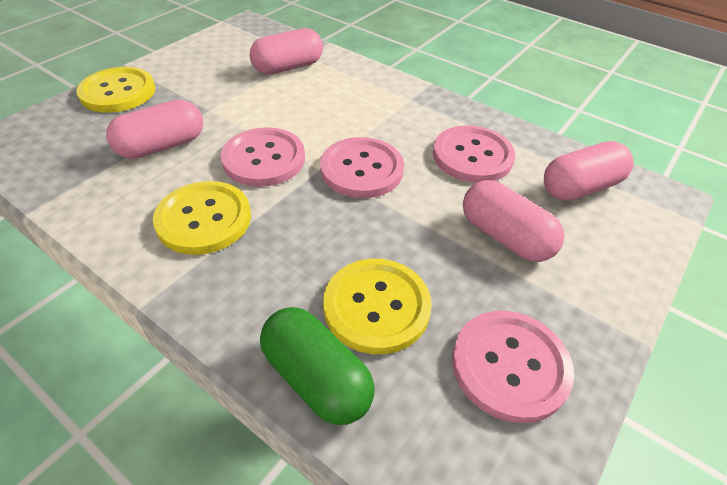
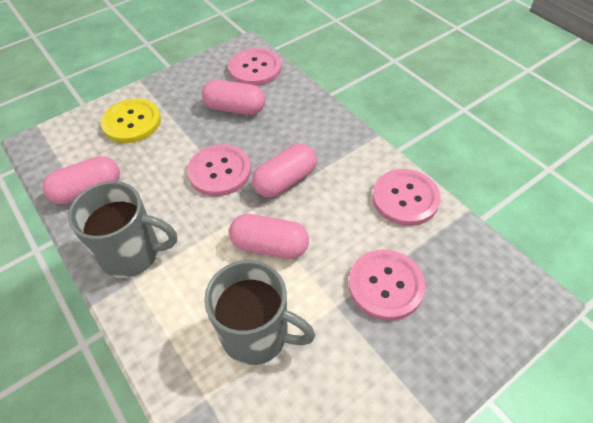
green capsule: [260,307,374,425] = 1 -> none = 0
grey mug: none = 0 -> [68,181,177,278] [204,260,315,365] = 2
yellow button: [76,67,155,113] [153,181,251,255] [323,259,432,354] = 3 -> [101,99,161,143] = 1

